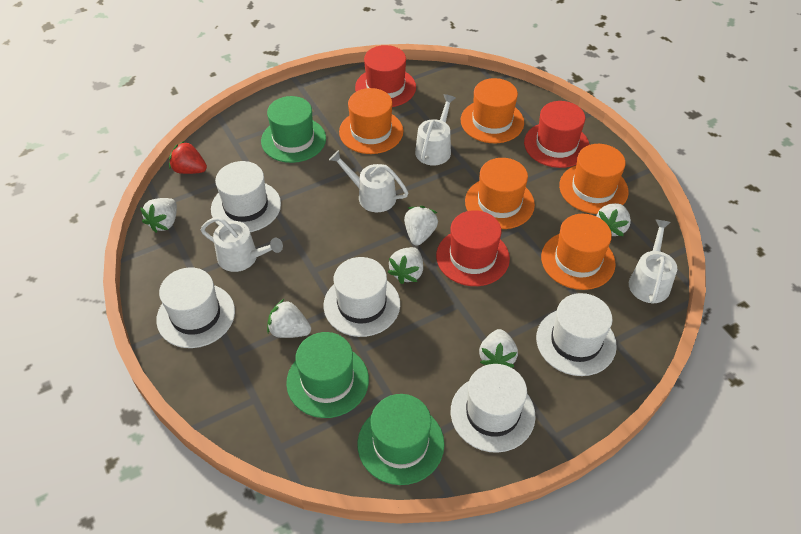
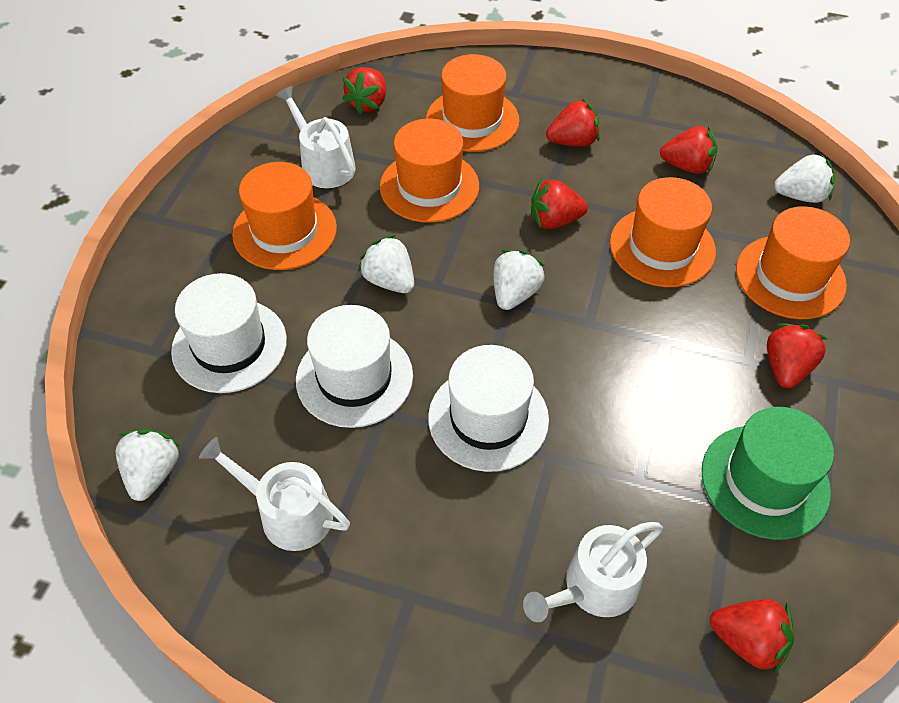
green hat: [261,96,326,163] [286,332,369,418] [357,394,444,485] = 3 -> [702,407,834,540] = 1
red hat: [355,45,416,107] [436,210,510,286] [524,101,590,168] = 3 -> none = 0
red strawberry: [169,141,207,174] = 1 -> [343,67,386,114] [531,179,588,229] [546,99,600,146] [660,126,717,174] [710,599,794,673] [767,323,827,388] = 6
white hat: [156,267,235,348] [211,161,281,232] [324,257,400,337] [451,364,535,453] [536,293,617,376] = 5 -> [171,273,287,393] [296,305,413,428] [428,345,549,472] = 3
white strawberry: [140,198,177,233] [267,299,311,338] [388,247,423,284] [404,206,438,246] [479,329,518,368] [596,203,631,236] = 6 -> [116,429,181,501] [358,235,414,293] [494,250,545,310] [774,153,835,203] = 4
white watering can: [200,217,283,272] [329,150,408,212] [415,94,456,166] [629,219,677,304] = 4 -> [199,437,350,551] [275,86,356,188] [523,522,663,622] = 3

